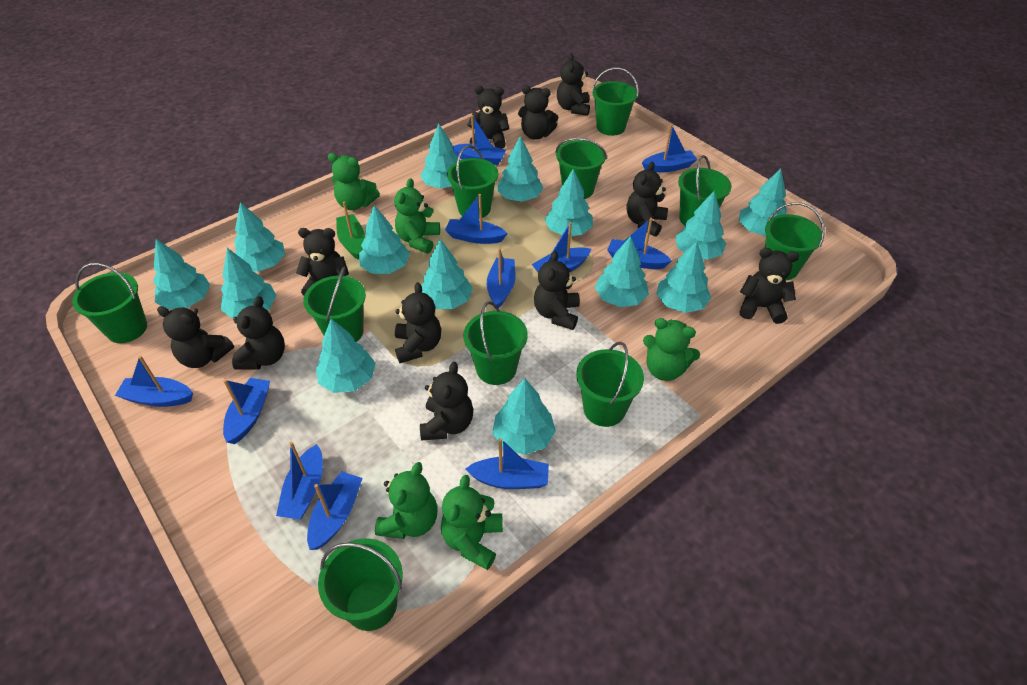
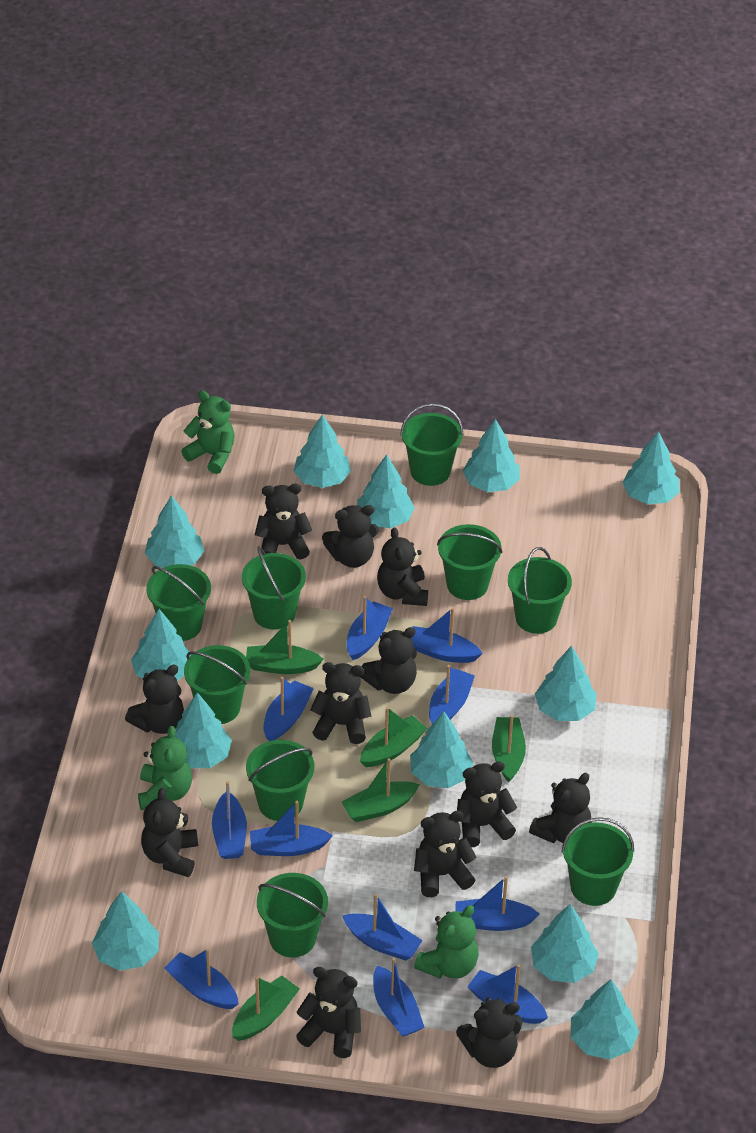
black teddy bear: [157,306,234,368] [232,296,285,370] [296,228,349,296] [395,282,441,363] [420,362,473,441] [468,86,509,149] [518,85,558,140] [534,251,580,330] [557,53,590,116] [627,162,668,237] [739,248,799,324] = 11 -> [125,664,184,734] [141,788,198,877] [255,484,312,560] [296,967,361,1058] [310,662,371,744] [322,505,379,568] [360,627,417,694] [377,527,428,606] [414,811,476,897] [456,998,522,1068] [457,761,517,847] [529,773,592,843] = 12
green boat: [336,201,365,260] = 1 -> [232,976,300,1041] [246,620,324,674] [342,758,420,822] [360,707,427,767] [492,715,526,782] = 5
green bucket: [72,263,147,343] [303,267,366,342] [318,538,403,631] [447,145,498,219] [463,301,527,385] [555,138,607,199] [576,342,644,427] [592,67,639,136] [678,155,732,226] [765,202,825,280] = 10 -> [147,564,211,641] [184,645,250,724] [242,546,306,629] [246,740,314,821] [257,873,328,957] [400,403,464,486] [437,524,503,600] [508,547,572,634] [561,817,634,906] = 9
green teddy bear: [328,153,380,210] [375,462,438,539] [394,178,440,253] [441,475,503,570] [643,318,700,381] = 5 -> [138,726,192,810] [181,390,235,474] [414,905,479,979] = 3
turquoise tree: [153,239,210,310] [221,248,277,319] [234,202,285,272] [316,319,376,393] [359,205,410,274] [420,123,460,189] [421,239,473,309] [492,378,556,455] [497,135,543,202] [545,169,593,236] [595,236,649,307] [656,241,711,313] [675,191,726,260] [739,168,787,236] = 14 -> [92,891,159,971] [131,609,192,681] [145,495,204,568] [175,692,232,768] [294,414,351,488] [357,454,415,528] [410,711,473,788] [463,419,520,492] [531,904,599,983] [535,646,597,721] [571,979,639,1060] [622,431,680,504] = 12

